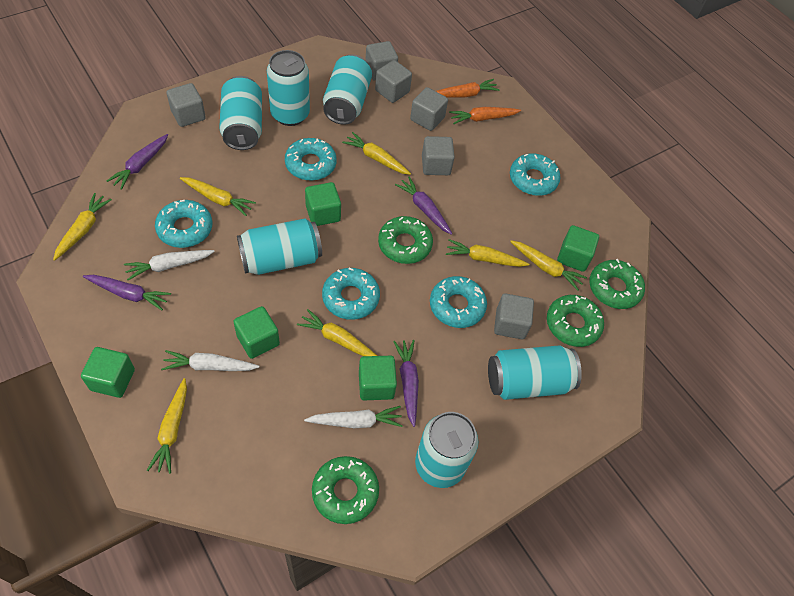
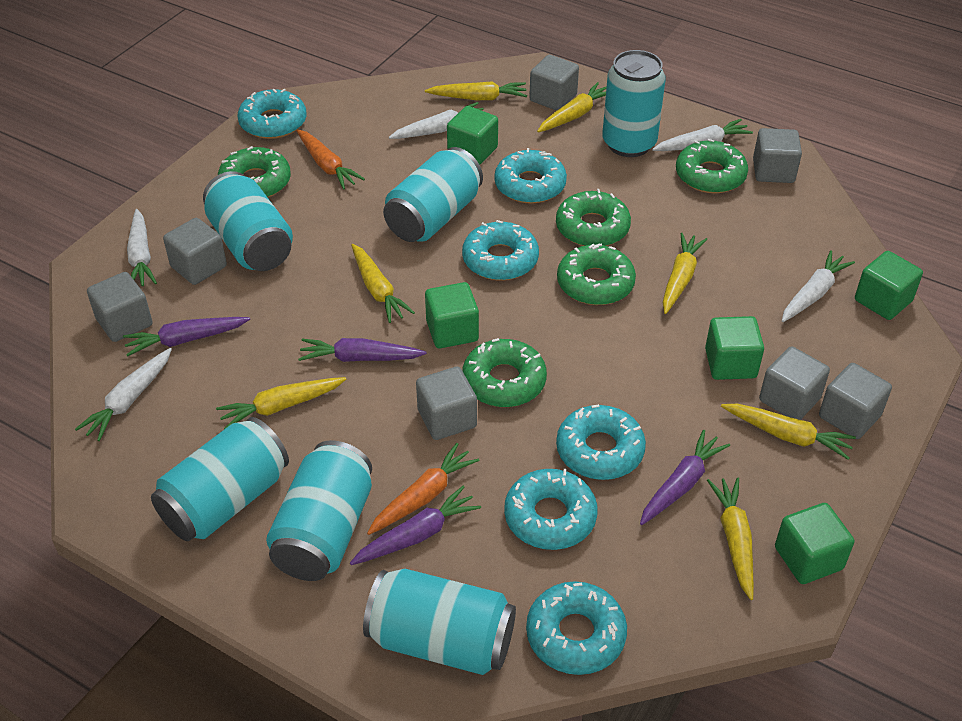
green donut: [312,456,379,524] [378,216,433,264] [547,295,604,347] [589,259,645,309] = 4 -> [218,146,291,197] [462,338,547,407] [556,189,631,246] [557,244,636,305] [676,139,748,194] = 5
grey cube: [166,83,206,127] [365,41,398,81] [375,60,412,103] [410,87,448,131] [422,136,455,175] [494,293,534,339] = 6 -> [87,272,153,342] [163,218,227,285] [416,366,477,440] [529,55,579,111] [753,128,802,183] [759,346,830,420] [819,363,892,439] = 7
turquoise donut: [155,200,212,248] [285,138,337,181] [322,268,380,320] [430,276,487,328] [510,153,561,196] = 5 -> [238,89,306,139] [462,220,539,280] [494,148,567,204] [504,469,597,550] [526,581,627,675] [556,404,646,480] = 6
white carrot: [124,250,215,280] [161,350,259,371] [304,406,403,428] = 3 -> [75,348,172,441] [127,209,157,286] [389,102,484,139] [652,119,753,151] [782,250,855,322] = 5

